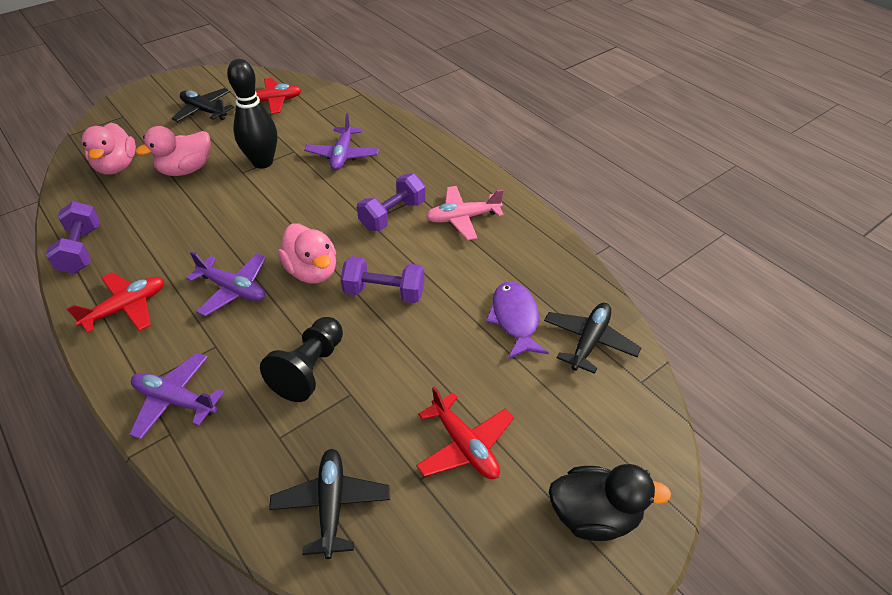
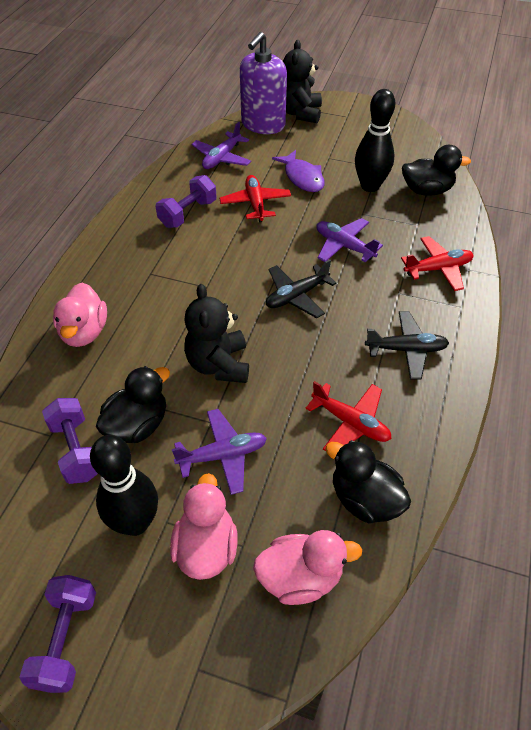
black bowling pin: [227,59,277,168] = 1 -> [90,435,158,536] [355,89,395,192] = 2
black duck: [549,464,671,541] = 1 -> [96,366,170,443] [325,440,411,524] [402,145,471,196] = 3
black pawn: [260,317,343,402] = 1 -> none = 0
black plane: [172,88,234,122] [269,449,390,559] [544,303,641,374] = 3 -> [266,259,337,318] [365,311,449,380] = 2
black teddy bear: none = 0 -> [184,284,249,383] [283,40,322,123] = 2
pink plane: [426,186,504,240] = 1 -> none = 0
purple soap dispenser: none = 0 -> [240,32,287,134] = 1

